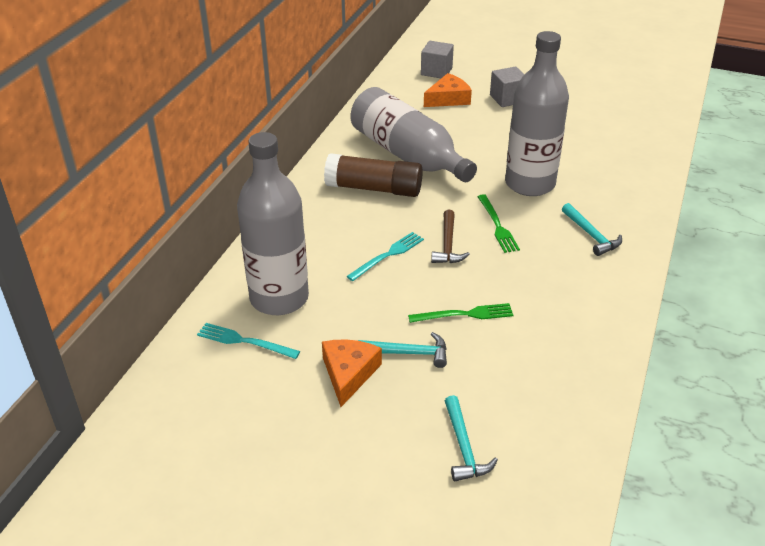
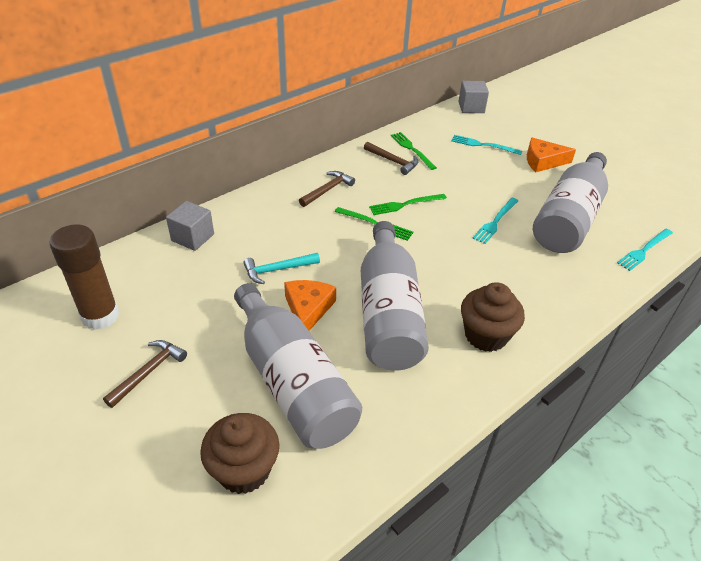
brown cupcake: none = 0 -> [200,413,279,494] [461,282,525,352] = 2
brown hammer: [431,210,470,263] = 1 -> [103,340,187,408] [299,171,355,207] [364,142,418,175] = 3
green fork: [408,303,514,323] [477,194,520,253] = 2 -> [335,207,414,241] [369,194,447,215] [391,132,437,170] = 3
turquoise fork: [197,323,300,359] [346,232,424,281] = 2 -> [451,135,523,155] [473,198,518,244] [617,229,673,271] = 3
turquoise hammer: [358,332,447,368] [445,395,498,481] [562,203,622,256] = 3 -> [244,253,320,284] = 1

